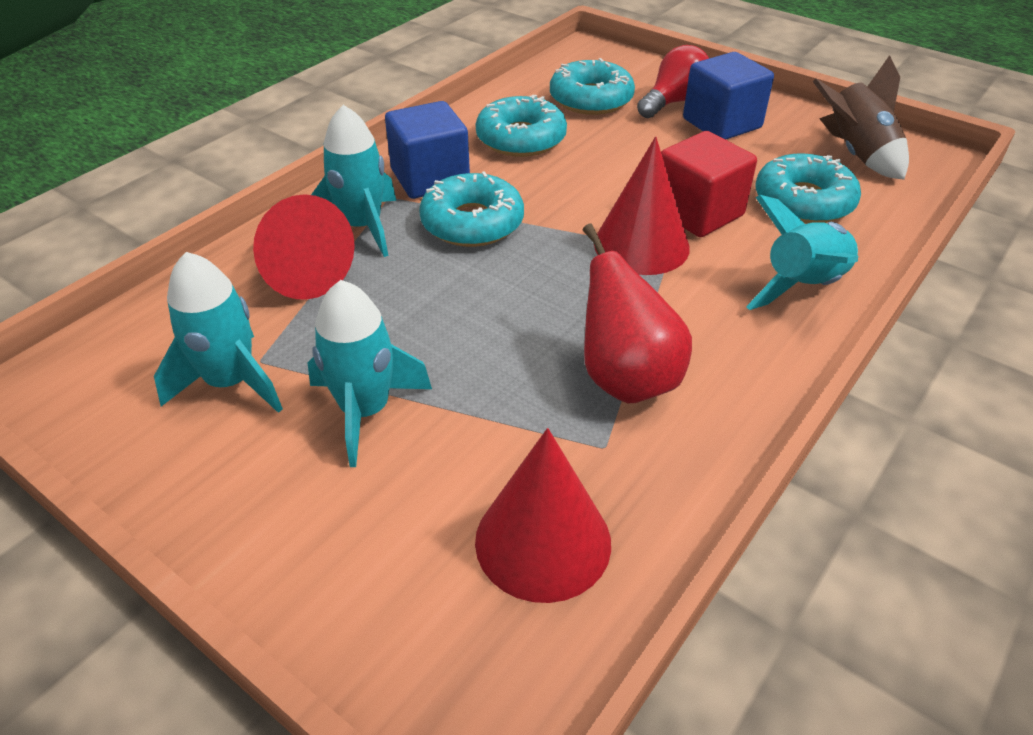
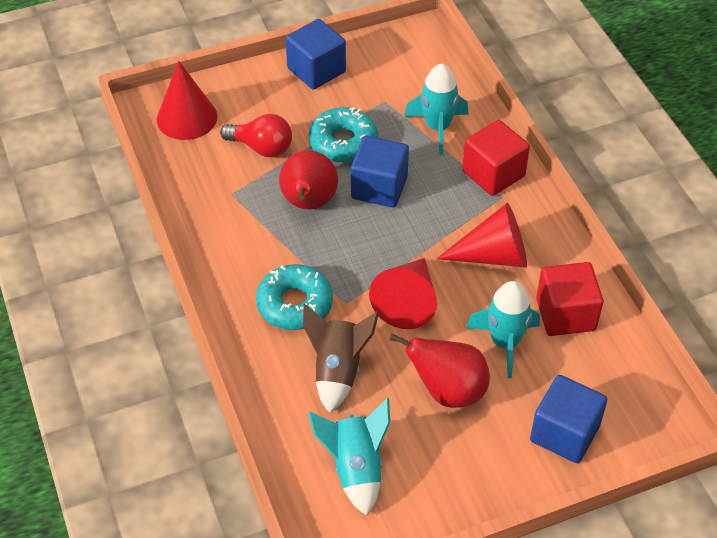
blue cube: [385,101,470,199] [683,52,774,140] = 2 -> [286,19,346,90] [351,136,409,208] [530,375,607,463] = 3
red cube: [661,131,757,237] = 1 -> [462,120,530,196] [536,262,604,336] = 2
red pear: [583,224,692,403] = 1 -> [279,150,338,209] [389,334,490,408] = 2
turquoise donut: [419,171,524,247] [476,95,567,157] [550,58,635,115] [755,153,861,223] = 4 -> [256,264,333,330] [308,107,378,163] = 2
turquoise rocket: [154,252,283,413] [307,280,432,467] [311,105,396,257] [746,195,858,310] = 4 -> [308,398,390,516] [404,63,468,155] [466,281,540,378] = 3

